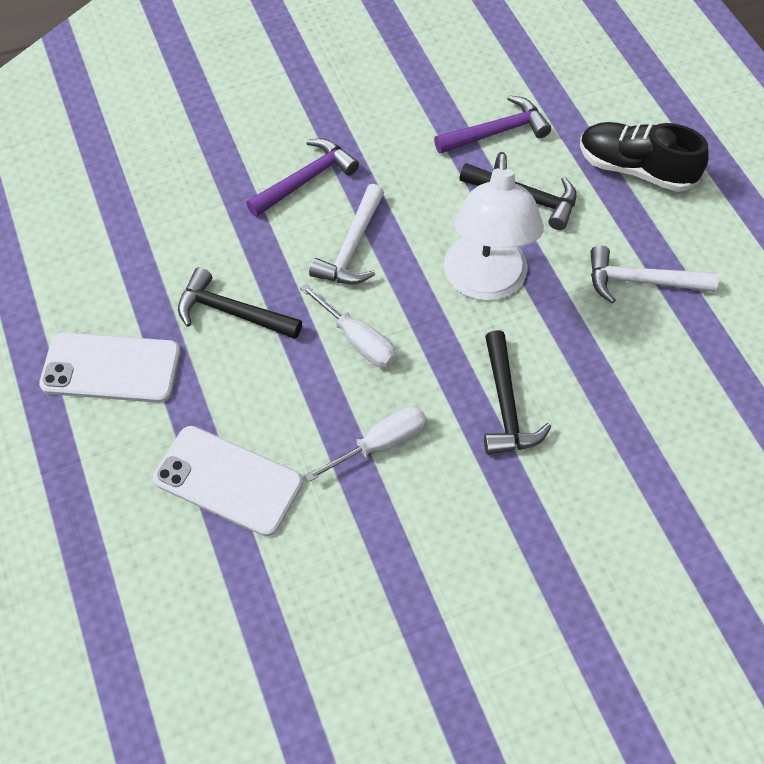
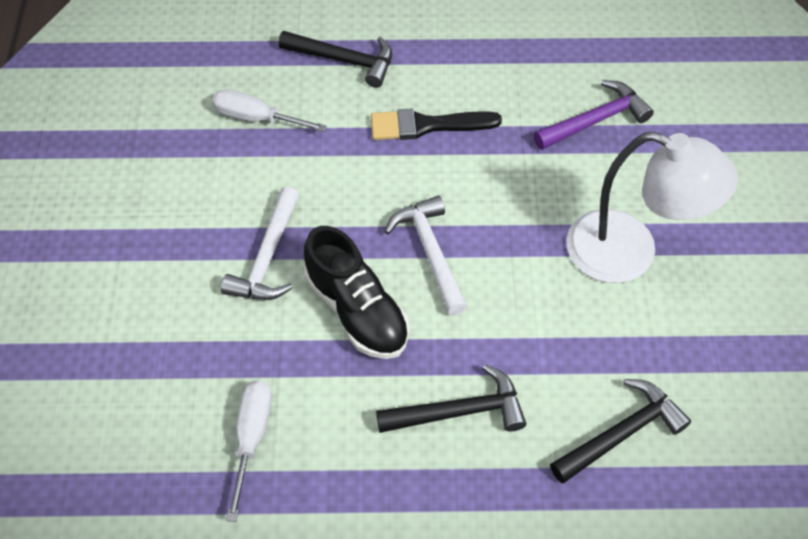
black brush: none = 0 -> [371,108,502,140] = 1
purple hammer: [246,138,359,217] [434,95,551,154] = 2 -> [533,80,654,150] = 1
white phone: [39,332,180,403] [153,426,303,537] = 2 -> none = 0

